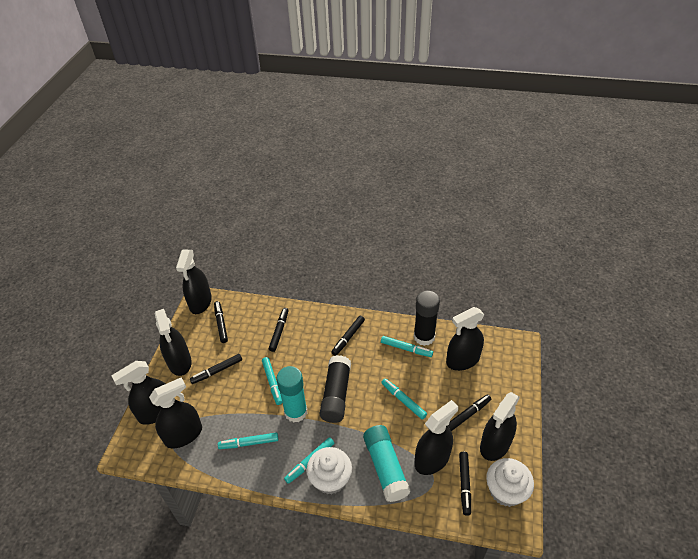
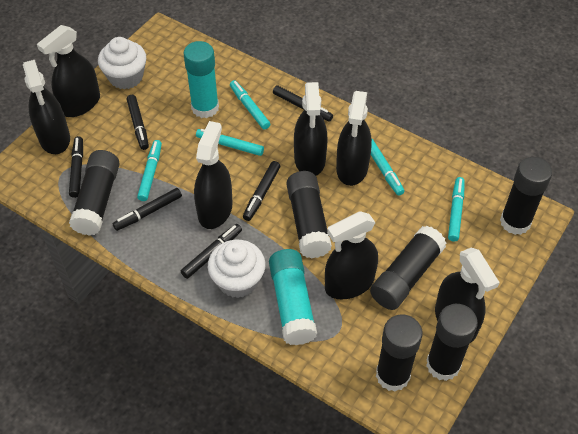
black glue stick: [320,355,351,423] [414,291,440,346] = 2 -> [69,150,120,236] [287,171,332,258] [370,226,446,310] [376,314,423,392] [426,304,478,381] [500,157,552,235] = 6

